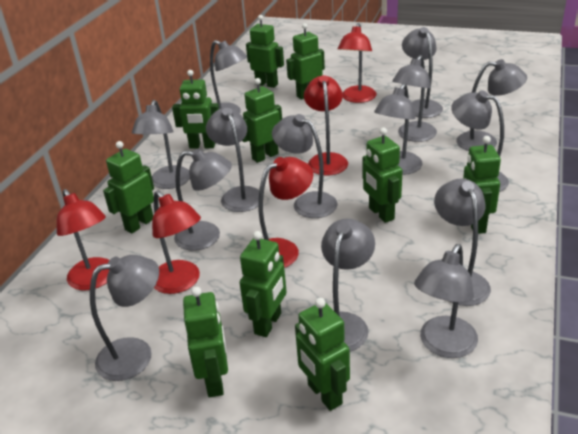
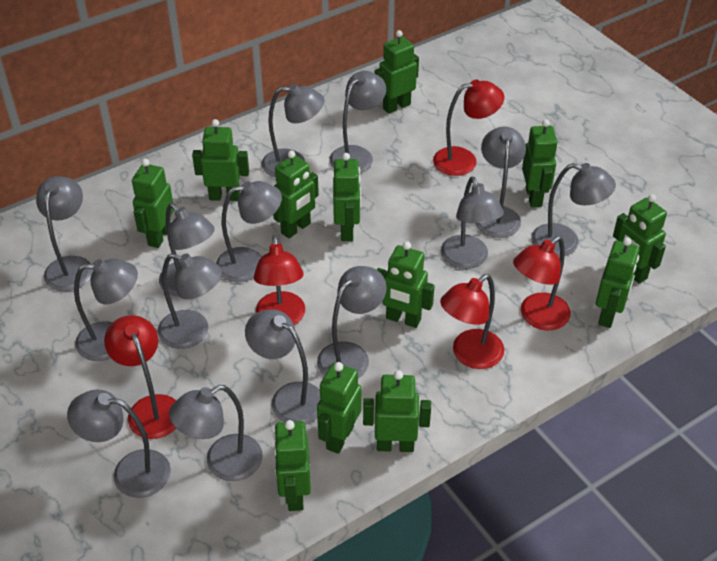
green robot: [103,141,154,233] [172,70,219,149] [183,287,228,398] [240,231,287,337] [242,78,282,163] [246,15,284,88] [286,23,325,100] [295,298,350,411] [363,128,403,223] [463,136,501,234] = 10 -> [132,159,174,248] [192,119,249,201] [273,150,319,238] [273,420,311,511] [317,362,362,454] [333,153,361,241] [363,370,431,452] [374,30,419,114] [377,241,435,328] [522,119,558,207] [596,237,639,328] [613,194,667,284] = 12

